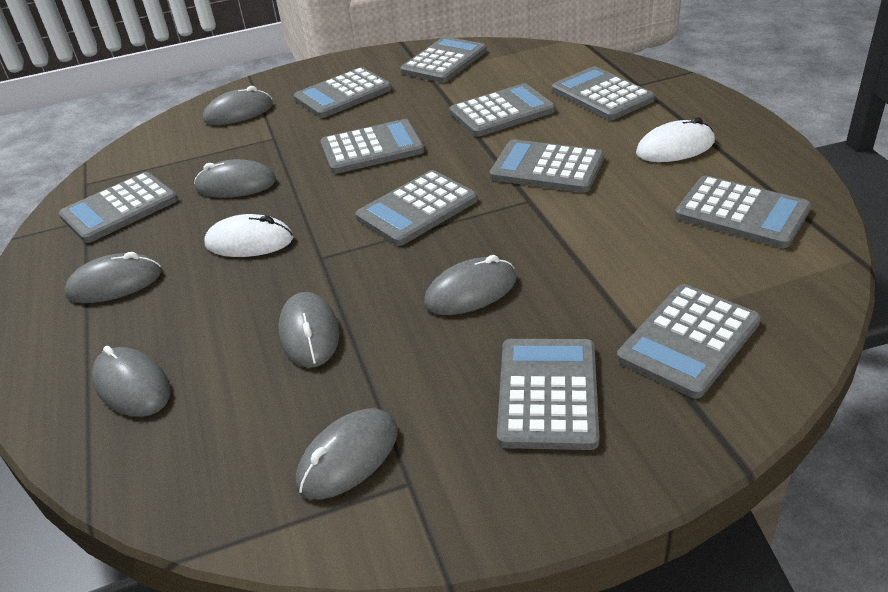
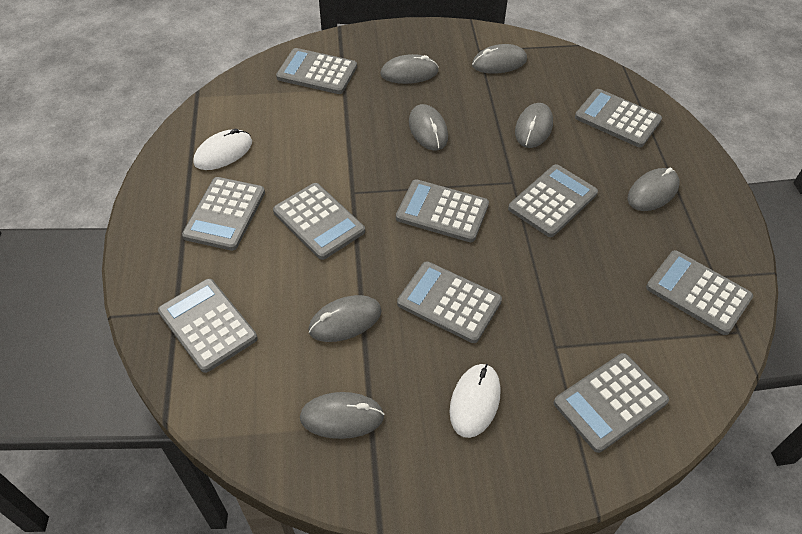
grey calculator: [59,172,178,243] [294,67,392,118] [320,119,425,174] [355,170,478,246] [400,37,487,83] [449,83,555,137] [490,139,604,193] [497,339,599,450] [552,66,655,120] [617,284,761,398] [675,176,811,248] = 11 -> [158,279,258,373] [182,177,265,251] [273,183,365,260] [276,48,357,94] [396,179,489,242] [397,261,502,343] [508,164,598,237] [554,353,669,453] [575,89,662,147] [646,250,753,335] = 10

